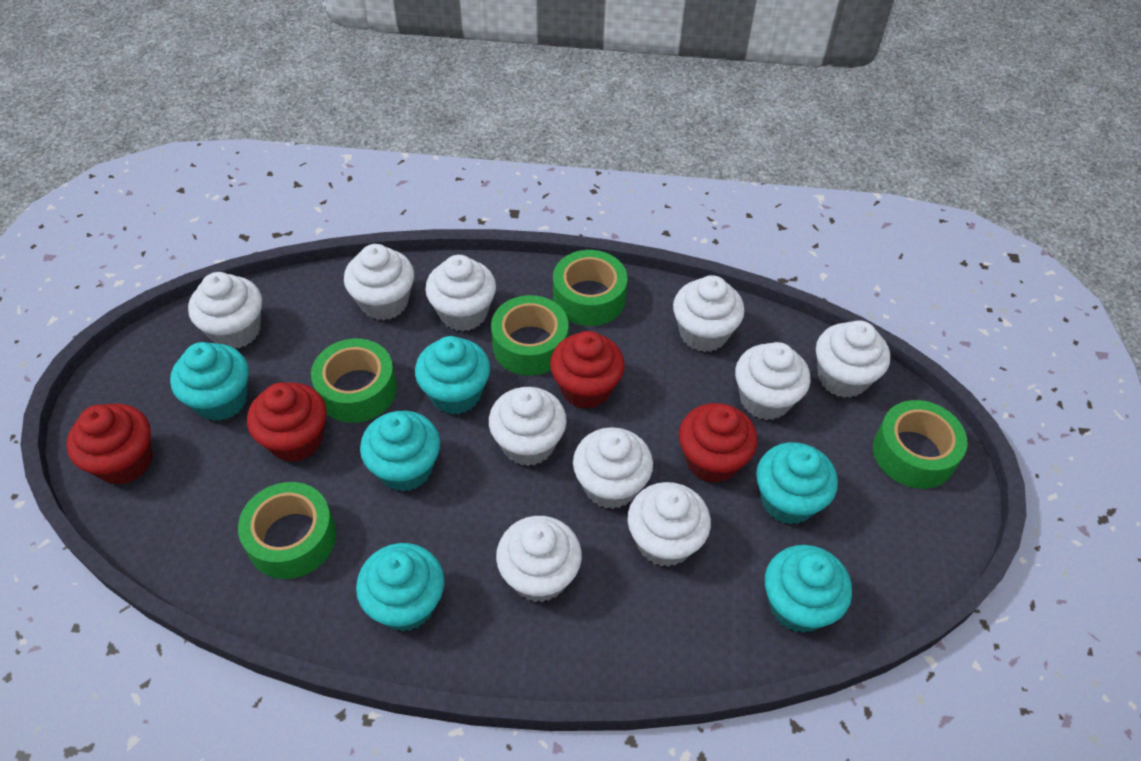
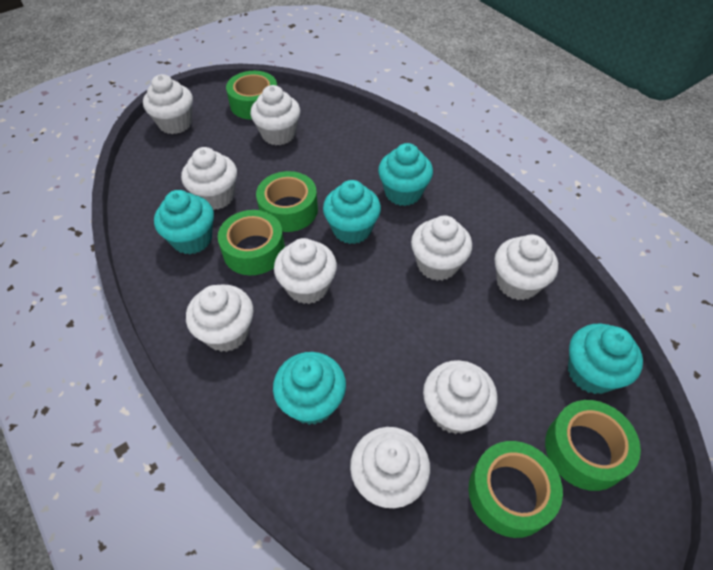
red cupcake: [66,404,152,485] [247,382,327,462] [550,331,625,409] [679,403,758,483] = 4 -> none = 0
turquoise cupcake: [170,342,249,421] [356,543,444,632] [360,411,440,492] [415,336,490,415] [756,442,838,525] [765,545,852,633] = 6 -> [154,190,214,254] [273,352,346,425] [323,180,381,244] [378,143,433,206] [568,324,643,394] = 5
white cupcake: [188,272,262,348] [344,244,414,320] [425,255,496,331] [489,387,567,466] [496,516,582,602] [573,427,653,509] [627,482,711,567] [673,275,745,352] [735,342,811,420] [816,320,890,398] = 10 -> [143,74,193,134] [181,147,237,210] [186,285,254,352] [250,85,300,145] [274,238,337,304] [350,427,430,508] [411,215,472,281] [423,360,498,434] [495,235,558,300] = 9

